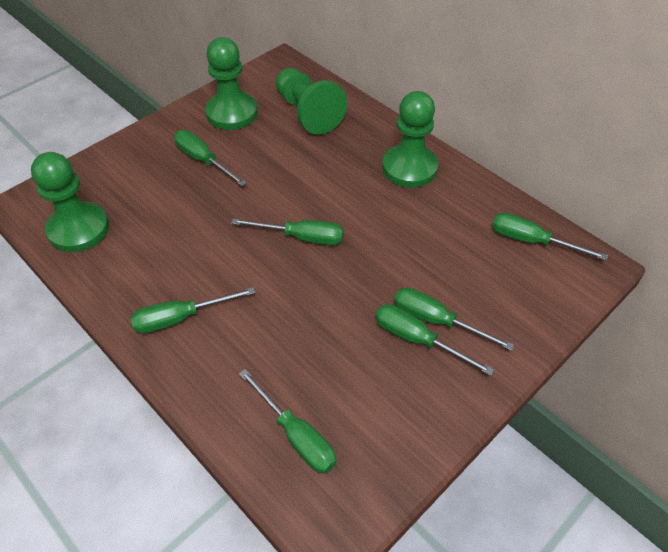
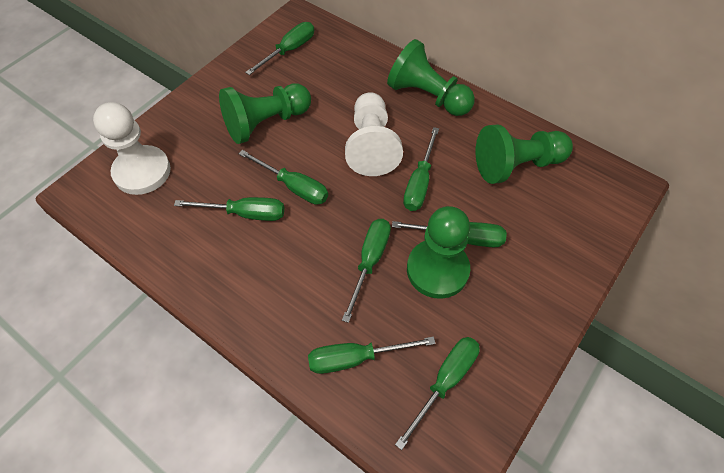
green screwdriver: [131,287,256,334] [174,130,247,186] [231,219,343,245] [239,369,336,474] [375,304,494,376] [394,287,514,351] [492,213,608,260] = 7 -> [174,197,284,221] [239,150,328,205] [245,22,314,75] [308,336,436,374] [342,219,391,323] [392,221,507,247] [395,337,480,450] [403,127,439,211] = 8
white pawn: none = 0 -> [93,102,171,195] [345,93,403,176] = 2

